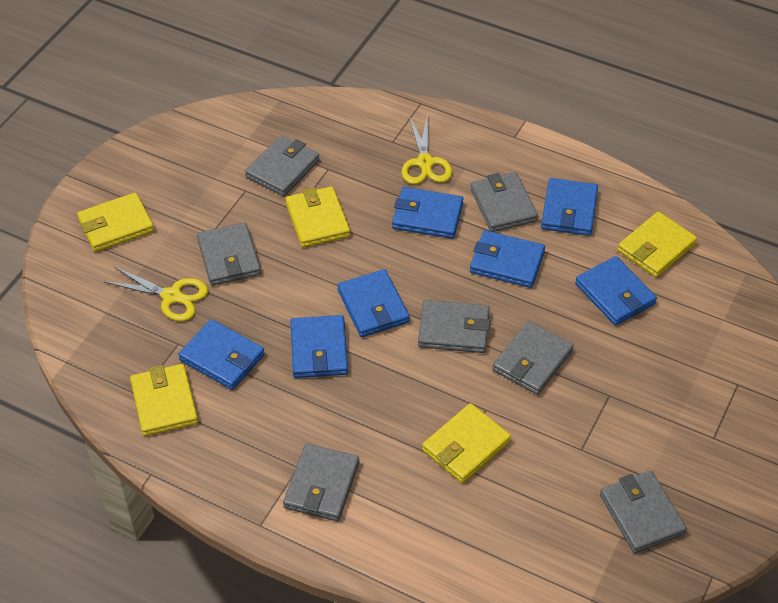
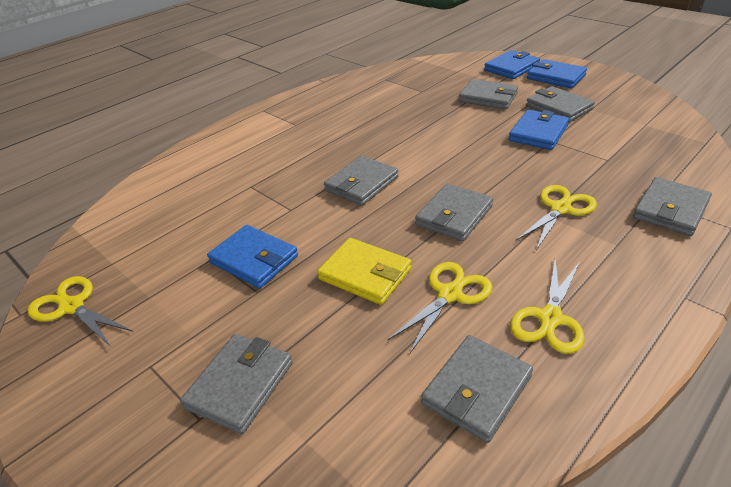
blue wallet: [178,319,265,390] [290,315,348,378] [337,269,410,337] [392,187,463,239] [470,230,545,288] [541,178,598,236] [575,256,657,326] = 7 -> [207,225,298,288] [484,50,540,79] [509,110,569,150] [527,59,587,88] = 4
yellow scissors: [105,266,208,321] [401,115,452,184] = 2 -> [27,276,133,347] [388,262,492,354] [510,260,584,354] [516,185,597,250] = 4
yellow wallet: [77,193,154,252] [130,364,198,436] [286,186,350,248] [422,403,511,483] [617,211,697,278] = 5 -> [317,238,411,305] = 1

